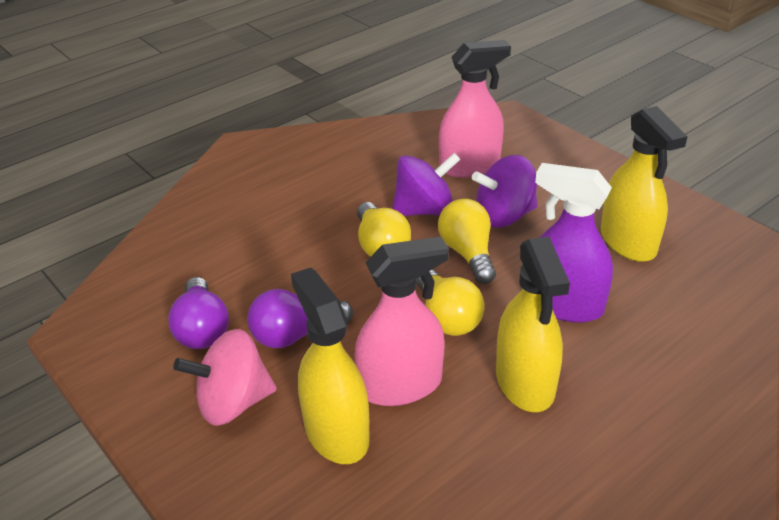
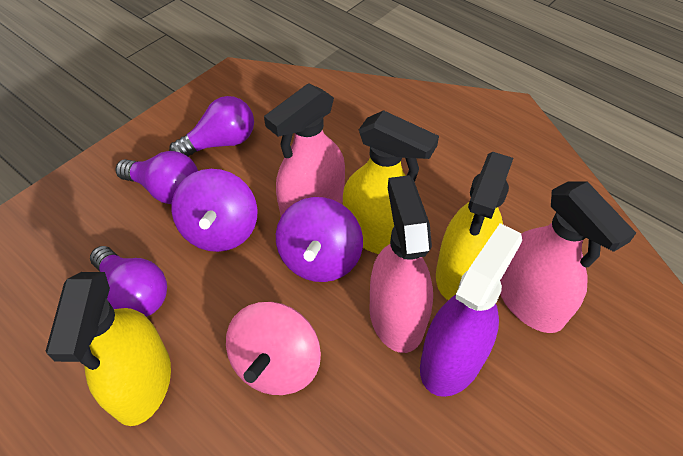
pink spray bottle: [355,237,449,406] [439,40,511,178] = 2 -> [264,83,345,216] [369,175,433,353] [500,182,636,333] = 3
purple light bulb: [168,277,229,349] [247,289,353,348] = 2 -> [90,246,167,317] [115,151,198,204] [169,96,254,157] = 3
yellow light bulb: [357,202,411,257] [416,269,485,336] [438,199,496,284] = 3 -> none = 0

